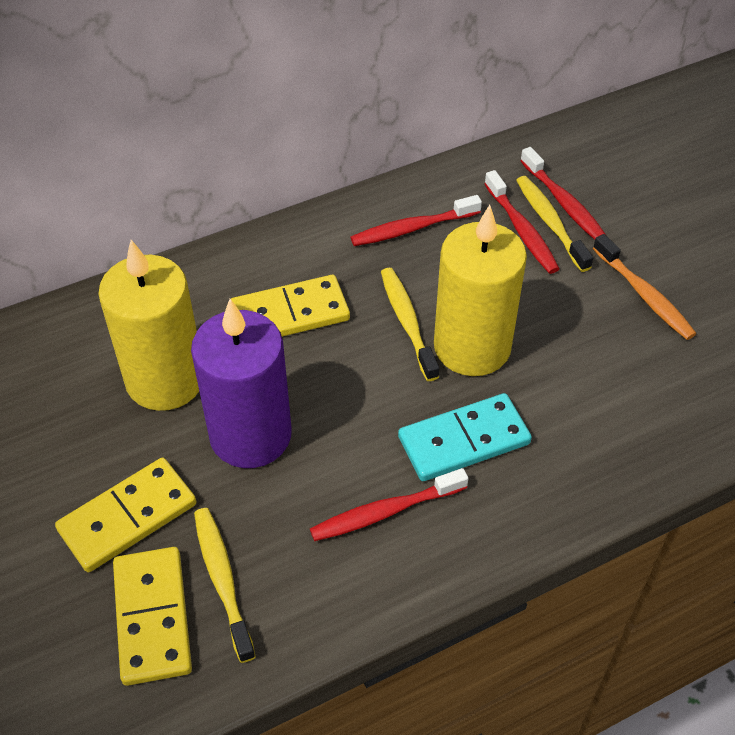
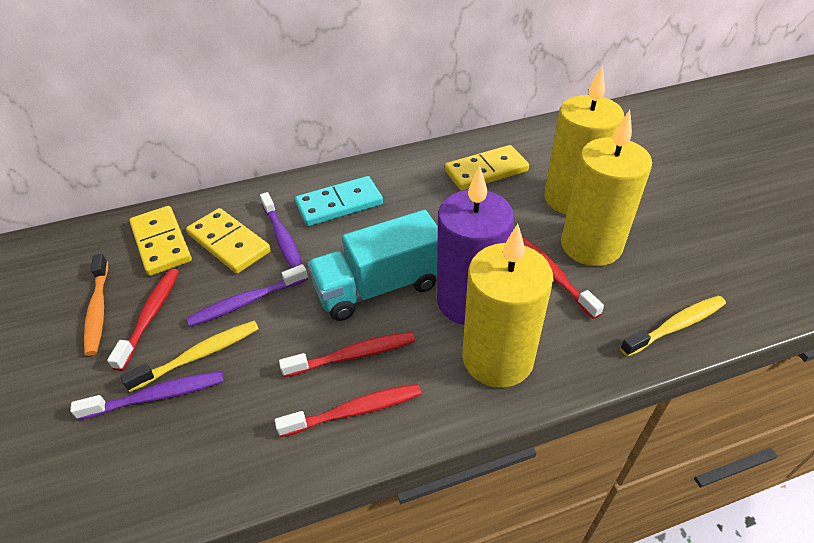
purple toothbrush: none = 0 -> [70,371,224,420] [187,264,308,327] [260,192,302,268] = 3
turquoise truck: none = 0 -> [307,210,438,321] = 1
yellow candle: [98,240,199,411] [434,205,527,376] = 2 -> [462,224,553,388] [544,66,624,215] [561,110,652,266] = 3
yellow toothbrush: [194,508,256,663] [381,268,439,381] [516,176,593,272] = 3 -> [121,321,259,392] [620,295,726,357] = 2

